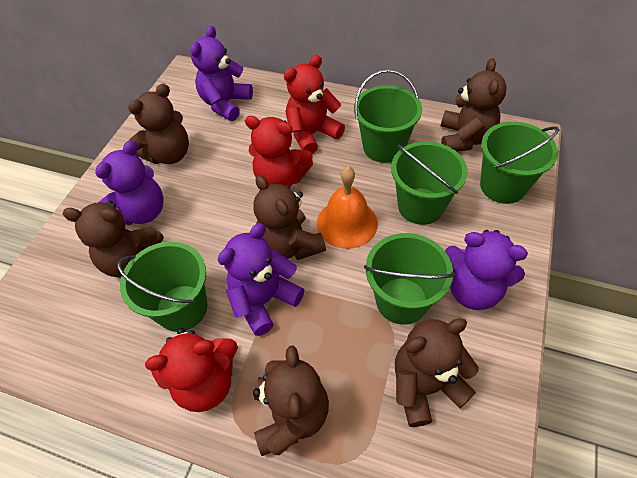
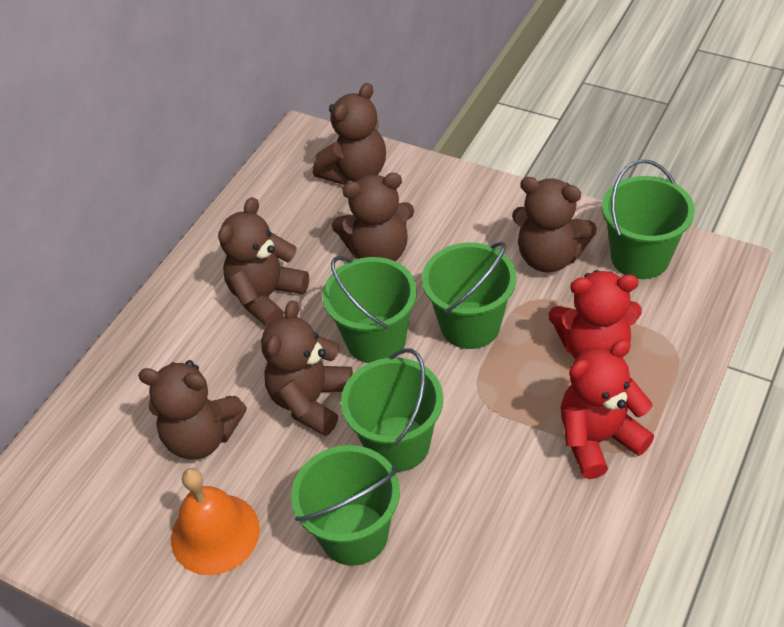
purple teddy bear: [95,140,164,225] [190,26,253,121] [218,223,304,336] [445,230,528,310] = 4 -> none = 0
red teddy bear: [145,328,238,412] [245,116,313,186] [284,55,345,154] = 3 -> [549,270,642,359] [560,339,654,479] = 2

